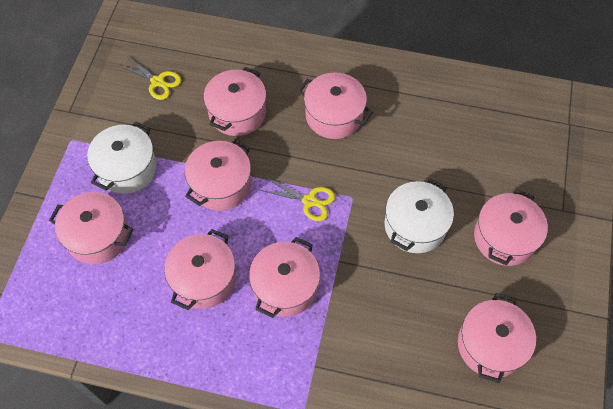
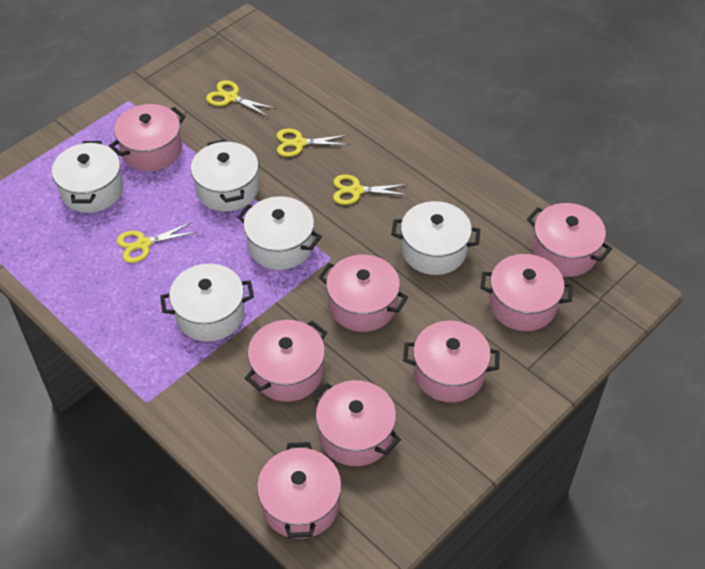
white pot: [87,122,157,194] [385,178,454,253] = 2 -> [52,141,123,213] [160,263,254,341] [191,139,259,211] [237,196,322,270] [391,201,480,275] = 5
yellow scissors: [118,56,181,100] [261,178,335,221] = 2 -> [117,222,197,263] [206,80,276,117] [277,128,349,157] [333,174,408,205] = 4

